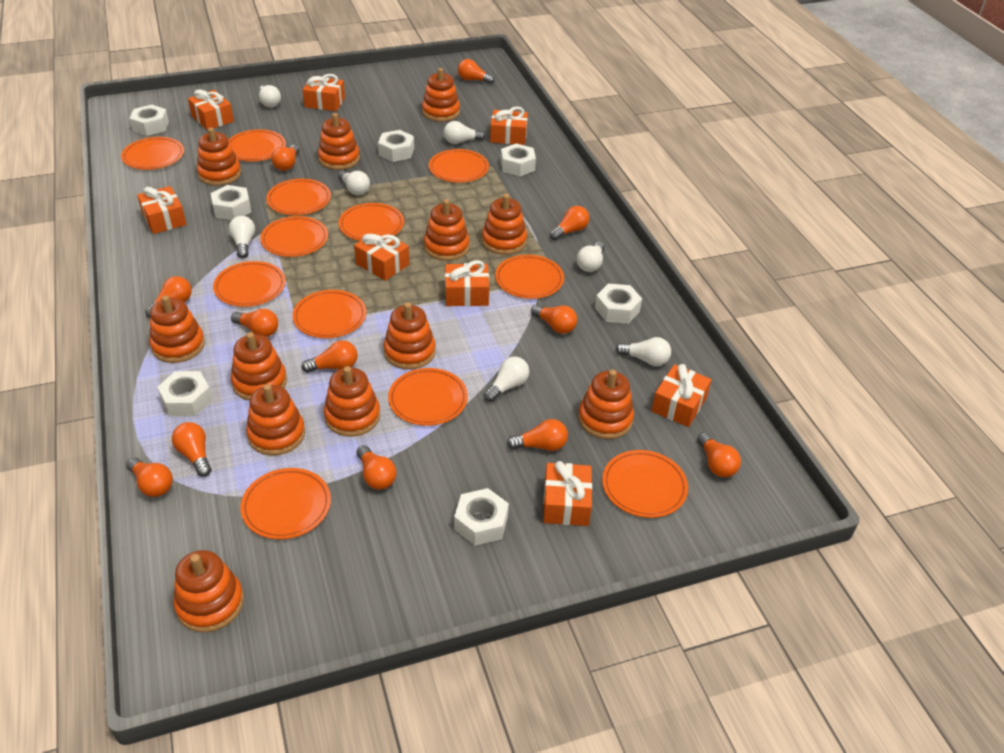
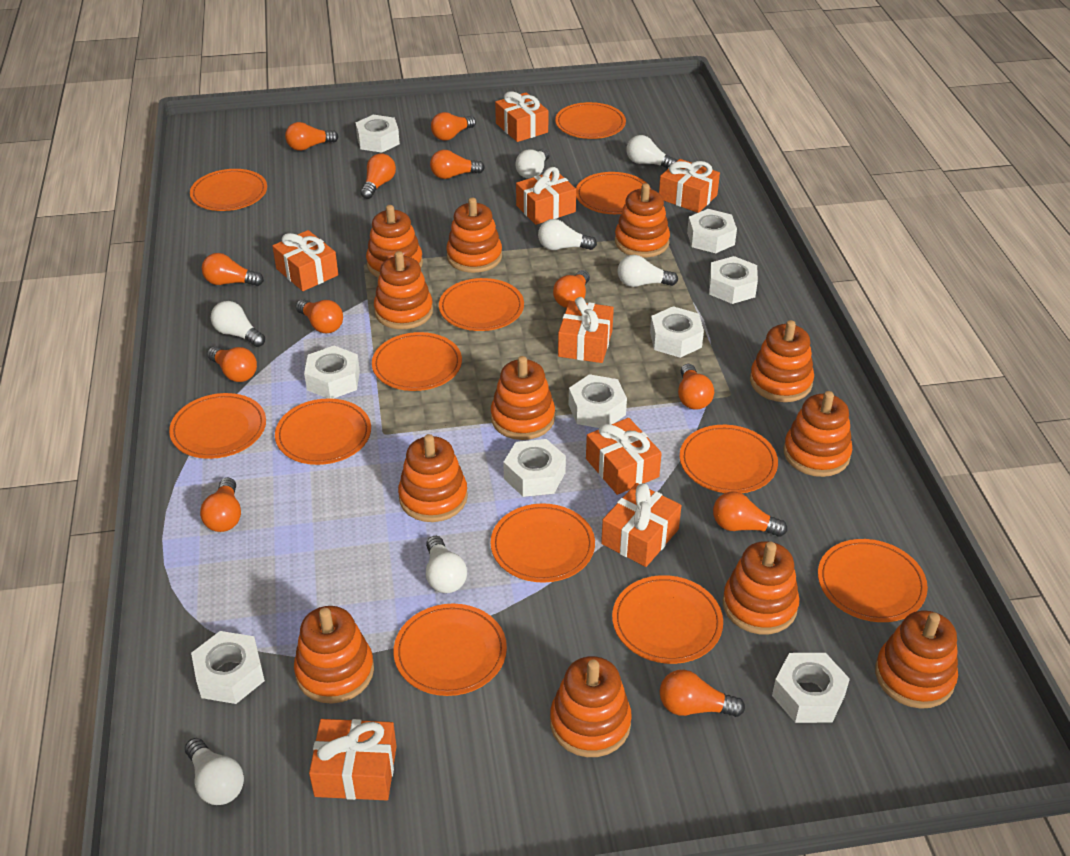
white nut: [130,105,169,136] [157,371,213,417] [211,185,251,220] [378,130,414,162] [454,488,509,546] [501,143,536,176] [595,284,642,324] = 7 -> [191,631,265,704] [304,345,360,399] [355,115,400,153] [503,439,566,497] [569,374,627,428] [650,306,704,358] [687,209,737,253] [709,256,758,304] [772,653,850,723] = 9

